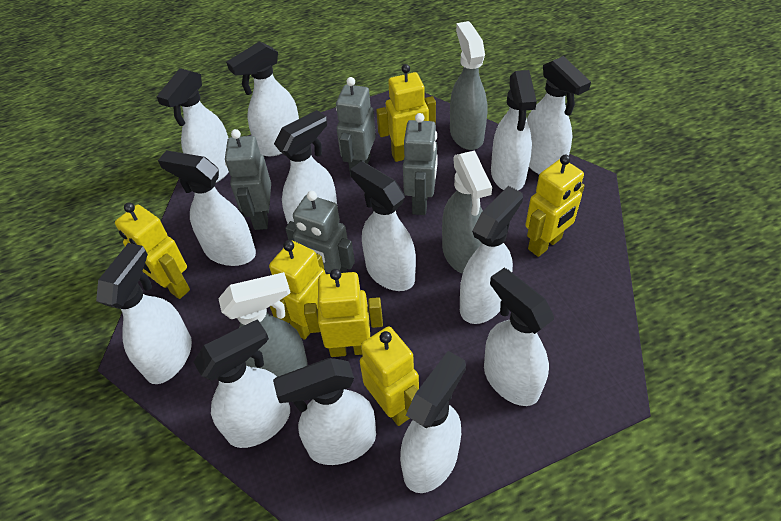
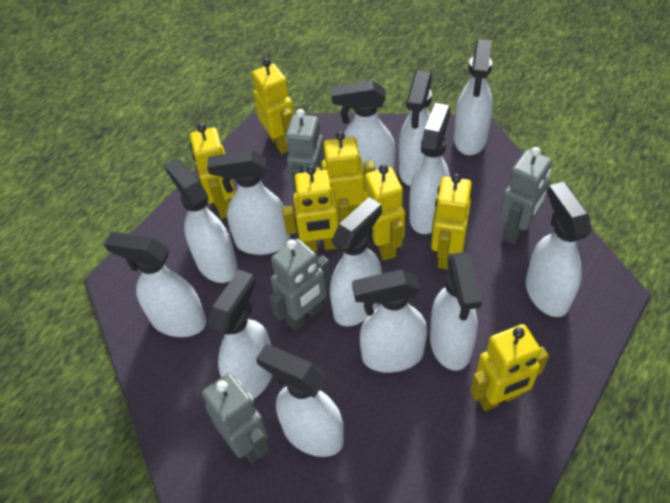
grey spray bottle: [218,272,308,377] [442,151,492,274] [450,21,487,150] = 3 -> none = 0
yellow robot: [115,202,190,299] [269,240,326,340] [304,269,383,357] [359,326,419,426] [376,64,436,162] [525,155,585,257] = 6 -> [190,124,235,219] [252,58,294,154] [282,165,350,252] [316,131,375,218] [363,164,405,261] [431,173,472,269] [470,324,549,411] = 7

